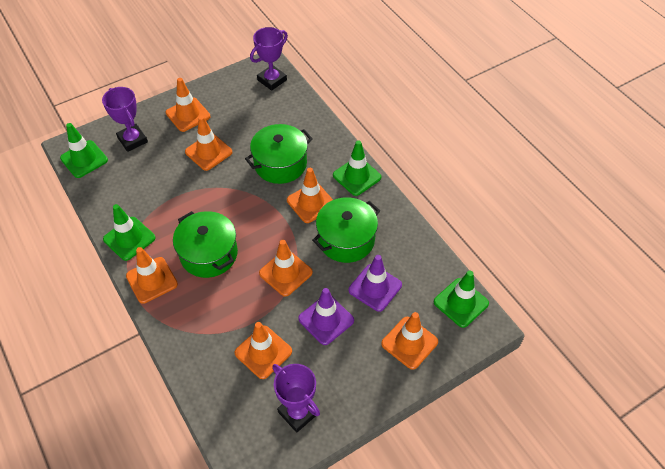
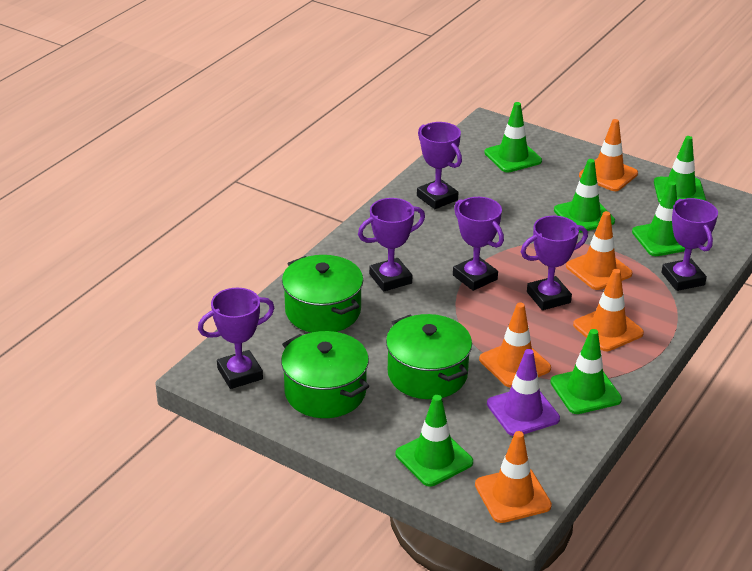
green traffic cone: [60,123,108,178] [103,204,155,261] [333,140,381,196] [434,271,489,328] = 4 -> [396,395,473,486] [484,102,542,172] [550,329,622,414] [554,159,615,233] [632,181,693,256] [654,136,706,203] = 6
orange traffic cone: [126,247,178,304] [166,78,210,132] [185,116,233,171] [235,322,292,379] [259,240,313,297] [287,168,333,223] [381,312,438,370] = 7 -> [475,431,552,523] [479,302,551,388] [566,211,633,290] [573,269,644,351] [579,119,638,191] = 5
purple traffic cone: [298,288,354,345] [348,255,402,312] = 2 -> [487,349,560,436] = 1
purple trophy: [102,87,148,152] [250,27,288,91] [272,364,320,433] = 3 -> [198,288,275,389] [358,198,425,292] [417,122,462,209] [453,197,504,291] [521,216,588,310] [661,198,718,291] = 6

